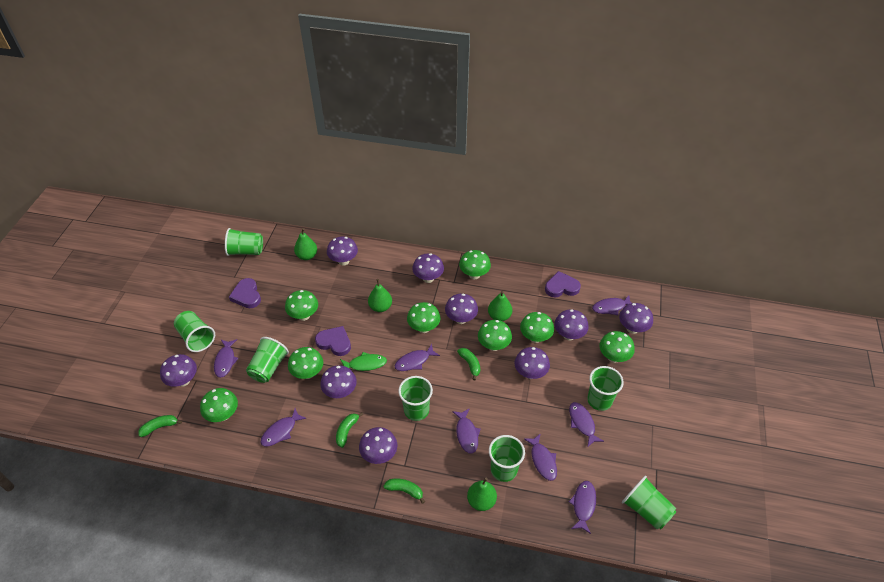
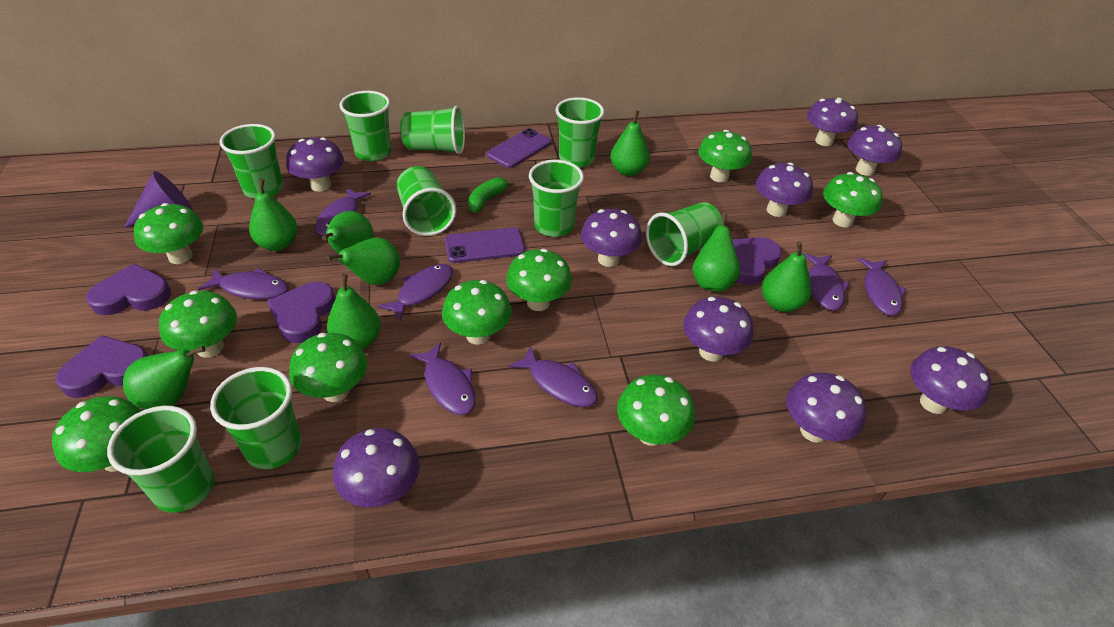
green banana: [138,415,182,437] [336,413,363,448] [384,479,425,504] [457,348,480,380] = 4 -> [468,177,515,213] = 1
green cup: [174,311,215,352] [225,228,263,256] [246,337,289,383] [398,376,433,421] [489,435,525,482] [587,366,624,411] [622,476,676,530] = 7 -> [107,406,215,513] [210,367,302,469] [219,124,283,199] [339,91,392,161] [397,166,456,236] [400,106,465,154] [529,160,584,237] [556,97,604,167] [646,202,722,266] = 9
green fish: [340,352,387,371] = 1 -> none = 0
green mushroom: [200,388,238,422] [285,290,318,321] [288,347,323,379] [407,302,441,333] [459,250,491,280] [478,320,512,351] [520,312,554,343] [599,331,635,363] = 8 -> [52,396,142,472] [134,203,203,264] [159,290,237,358] [289,333,367,402] [442,280,512,345] [506,249,572,311] [617,375,695,446] [698,130,752,182] [823,172,882,228] = 9
green pear: [294,228,317,260] [368,279,392,312] [467,478,497,511] [488,291,512,321] = 4 -> [123,346,206,409] [249,179,298,251] [322,211,373,253] [327,237,400,285] [327,274,381,349] [610,110,650,176] [692,213,740,292] [762,241,811,312] = 8
purple cone: none = 0 -> [124,171,193,228] = 1
purple fish: [214,339,239,378] [260,408,307,447] [395,344,440,371] [452,408,481,454] [524,433,557,481] [569,402,604,447] [569,481,596,534] [592,295,632,315] = 8 -> [198,268,289,300] [315,187,371,236] [378,264,453,321] [410,342,475,415] [508,346,598,407] [803,253,850,311] [858,258,906,316] = 7
purple heart: [229,278,261,308] [315,326,351,356] [545,271,581,297] = 3 -> [55,335,148,398] [86,263,171,315] [267,282,335,343] [732,237,782,285] = 4
purple phone: none = 0 -> [445,227,525,263] [487,128,552,168] = 2

